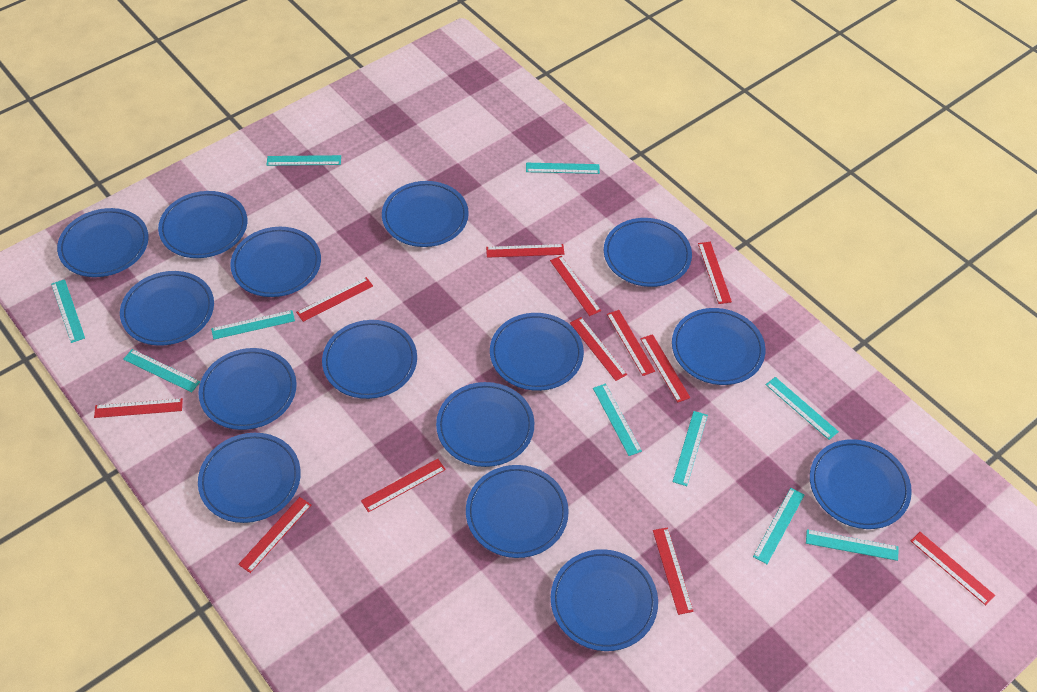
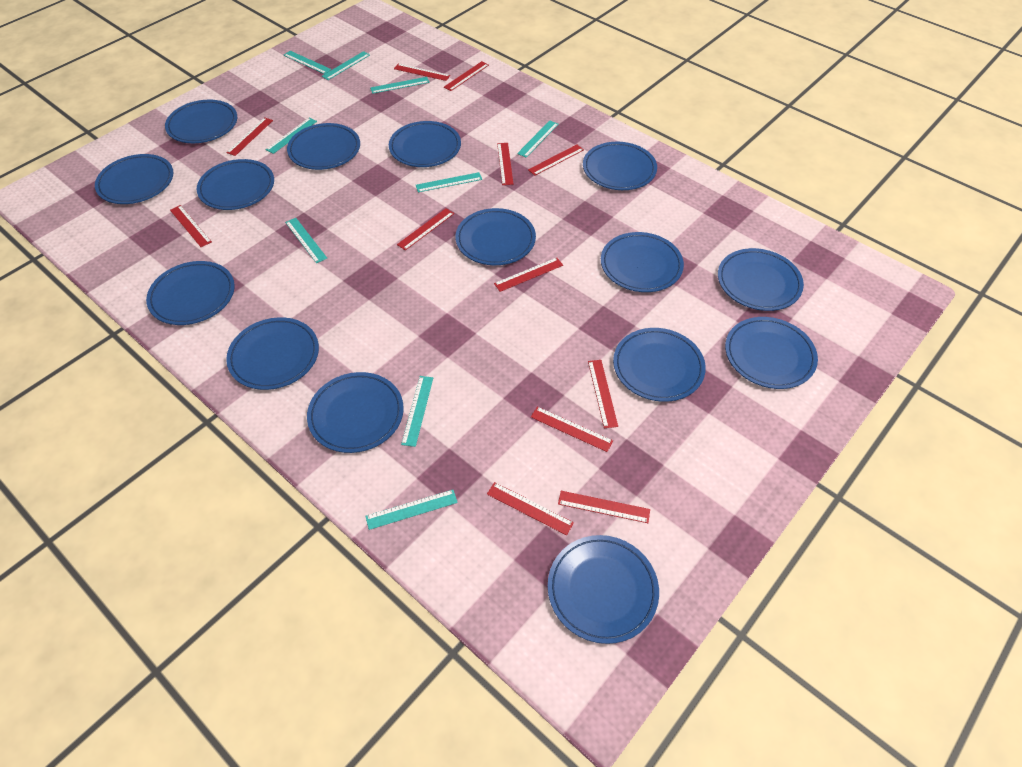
turquoise ruler: [51,279,85,343] [123,349,200,392] [211,310,295,340] [267,155,341,166] [526,163,600,174] [593,383,642,456] [672,411,708,486] [753,488,804,564] [766,377,839,440] [806,529,898,561] = 10 -> [266,118,317,154] [284,51,331,74] [285,218,327,263] [322,51,370,80] [365,490,458,530] [370,77,430,94] [401,376,433,447] [416,172,482,192] [517,121,559,158] = 9

